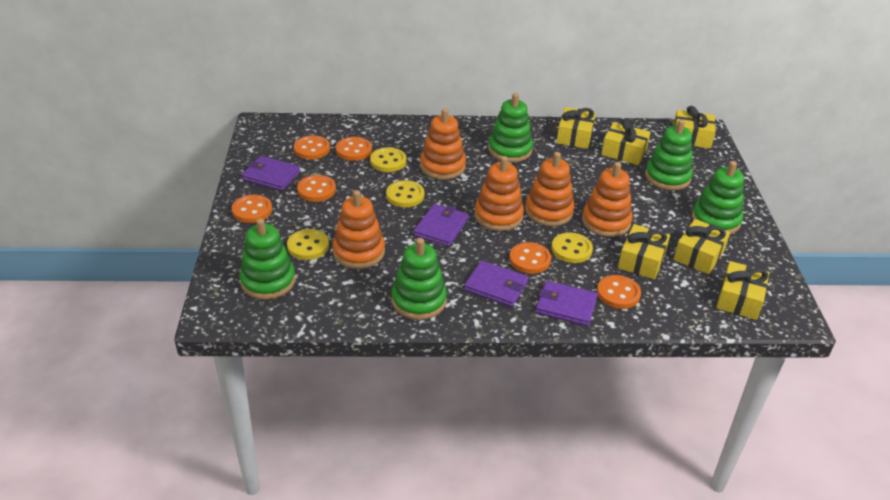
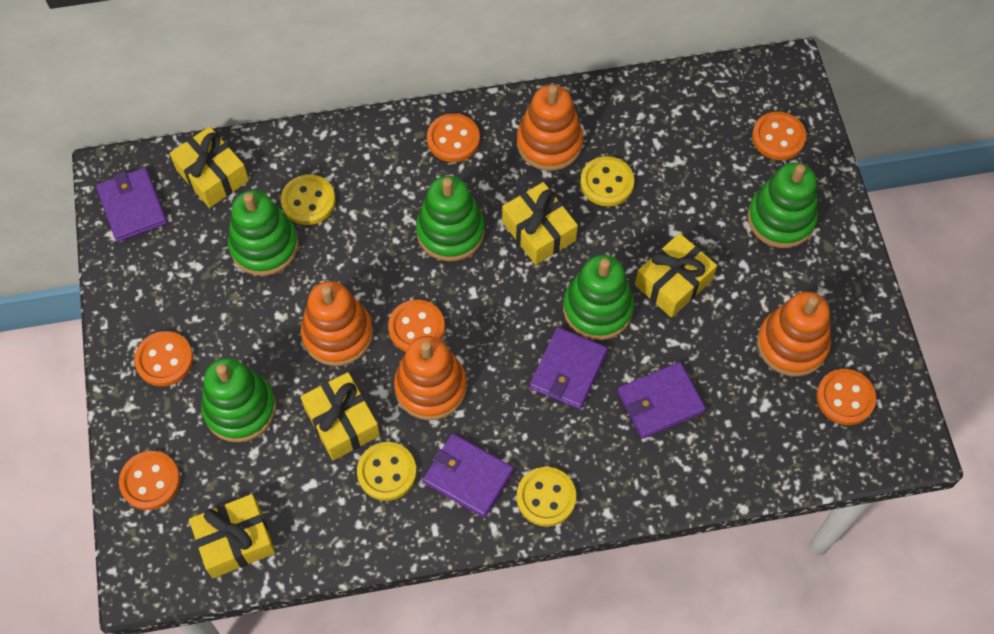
orange stacking toy: [333,190,385,269] [420,108,466,180] [474,156,524,231] [525,152,575,226] [582,162,633,237] = 5 -> [301,281,373,366] [394,336,467,420] [517,85,583,171] [757,292,831,377] = 4
yellow gift: [556,107,596,149] [601,119,651,165] [618,224,670,279] [673,106,716,149] [673,219,730,274] [716,261,770,320] = 6 -> [170,126,249,208] [189,494,276,578] [300,372,380,460] [502,182,578,265] [635,233,717,318] = 5

